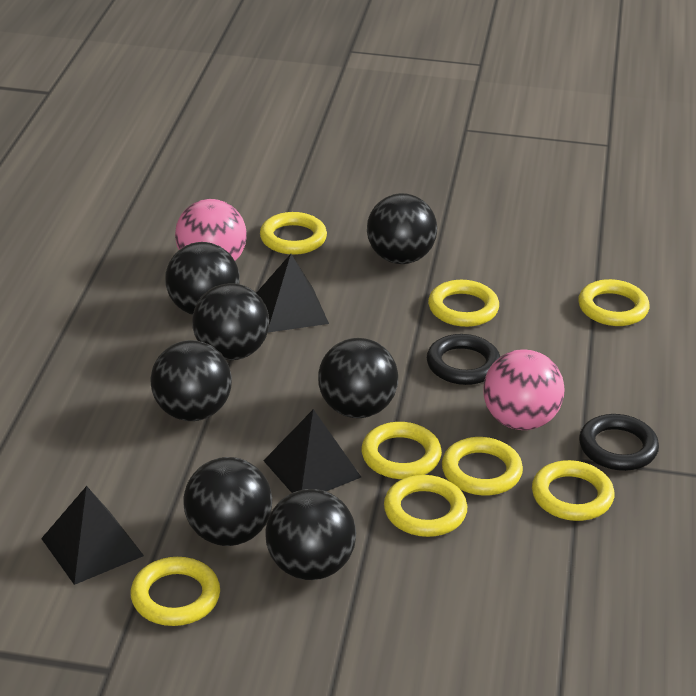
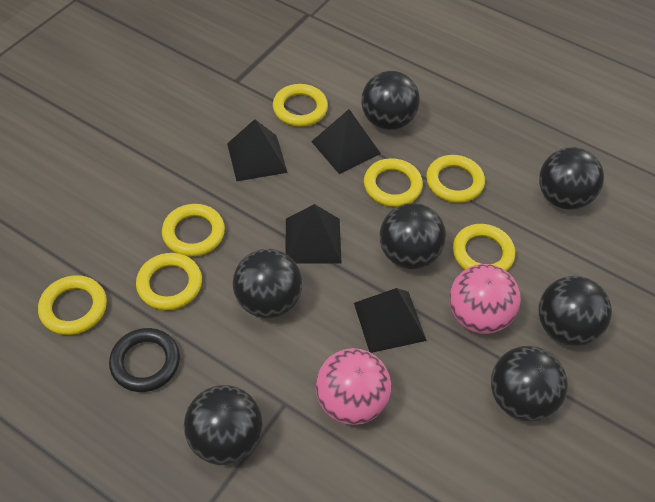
black pyramid: [41,486,144,585] [257,254,329,332] [263,409,361,493] = 3 -> [227,119,288,181] [286,204,341,264] [311,109,381,174] [354,288,427,353] = 4
black ring: [427,334,500,385] [579,414,659,471] = 2 -> [109,328,180,392] = 1
yellow ring: [130,557,220,626] [260,212,327,255] [361,422,442,479] [384,475,467,537] [428,280,499,327] [442,437,523,496] [532,460,614,521] [578,279,649,326] = 8 -> [38,275,107,335] [136,253,202,310] [162,204,225,257] [273,84,328,126] [364,158,423,207] [426,155,485,203] [453,224,515,271] = 7

